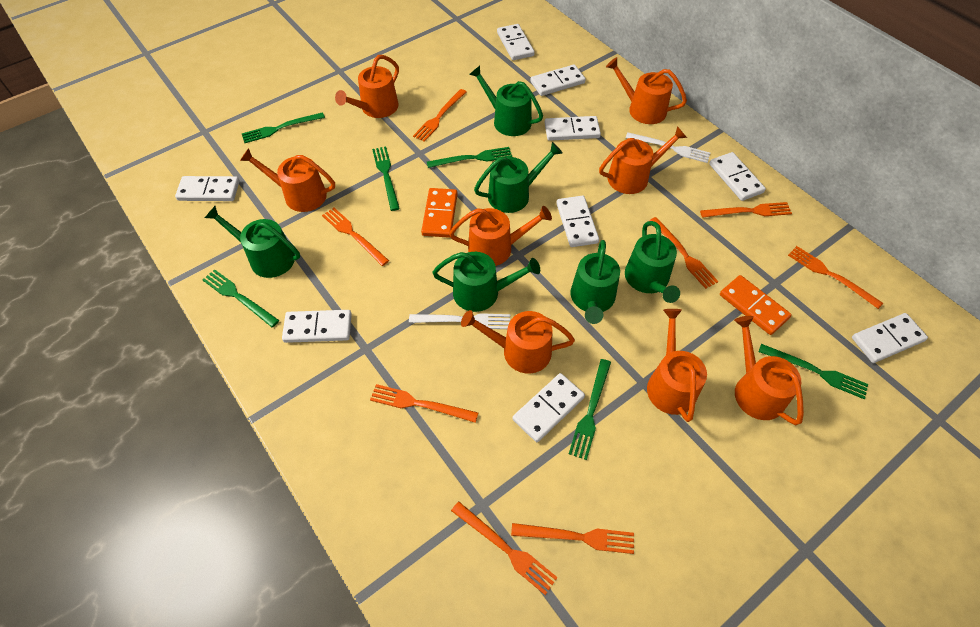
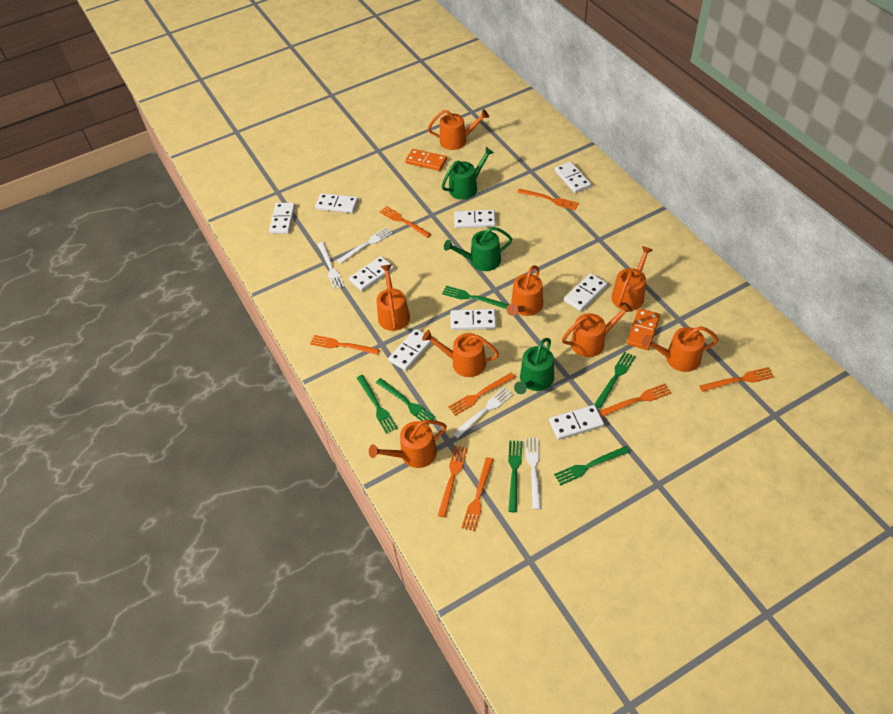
green watering can: [205,206,300,278] [432,252,540,312] [469,66,543,136] [474,142,563,213] [570,240,620,324] [625,221,680,303] = 6 -> [442,147,494,200] [444,227,512,271] [514,338,554,394] = 3
white fork: [409,313,510,329] [626,132,710,163] = 2 -> [318,242,344,290] [337,227,393,264] [452,387,513,438] [525,438,541,510] = 4

